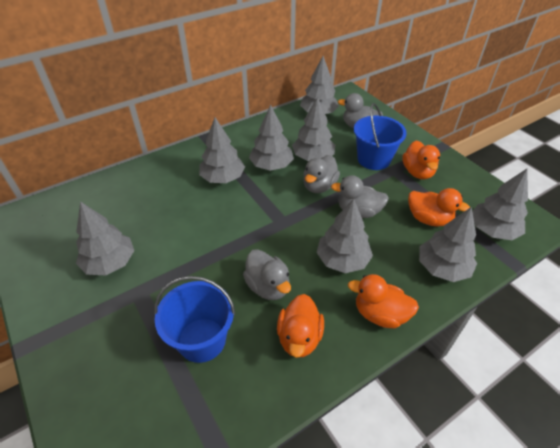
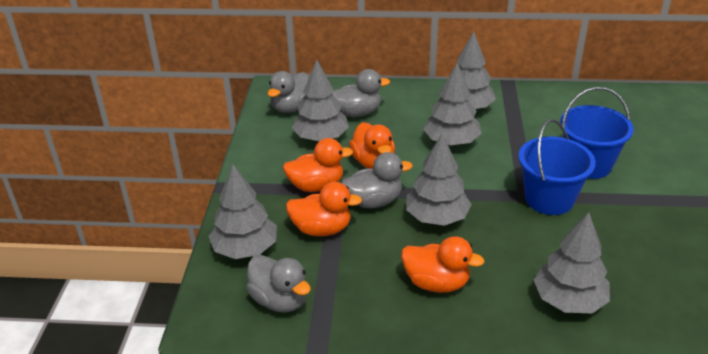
grey tree: [76,201,134,276] [199,117,245,183] [249,105,294,171] [292,97,335,161] [300,56,339,114] [316,199,373,273] [419,207,477,282] [472,169,528,240] = 8 -> [208,165,277,259] [292,59,349,141] [406,134,472,226] [423,63,482,146] [449,32,496,109] [534,213,610,313] = 6

